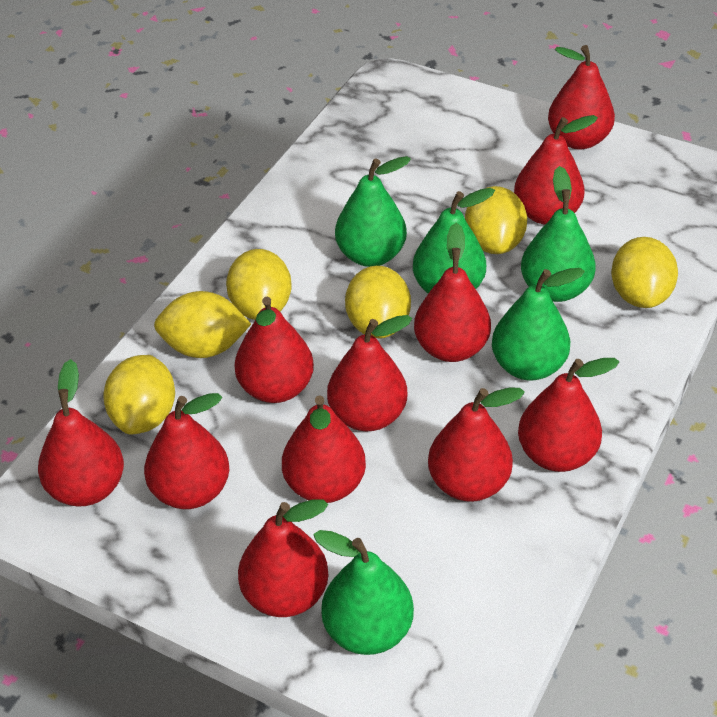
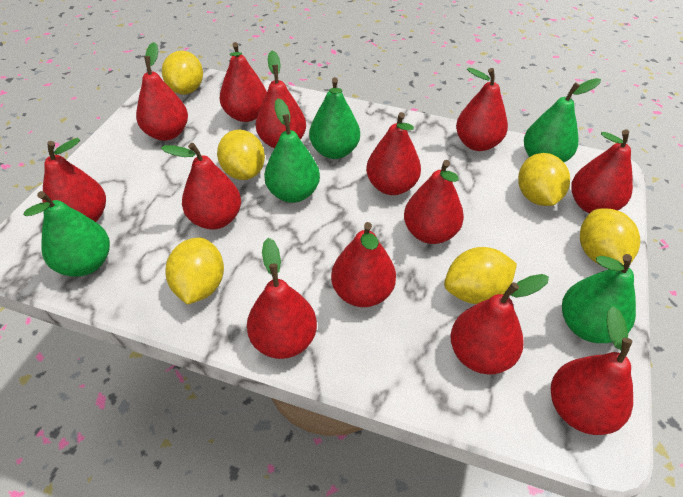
red pear: [38,359,124,507] [144,393,229,509] [235,297,314,403] [238,499,329,617] [282,395,366,503] [327,315,412,431] [414,223,491,362] [428,388,525,502] [514,115,598,224] [518,358,619,472] [548,45,615,149] = 11 -> [42,138,106,222] [136,42,188,141] [161,143,241,229] [220,42,267,122] [247,238,317,359] [256,50,306,148] [331,222,396,307] [366,112,421,195] [404,160,464,244] [450,274,549,374] [456,68,508,151] [551,306,633,435] [572,130,633,213] = 13

